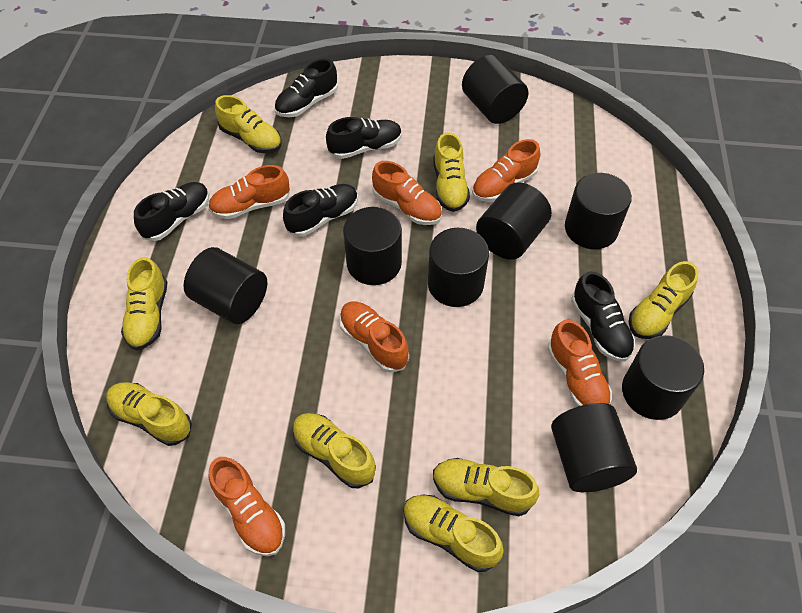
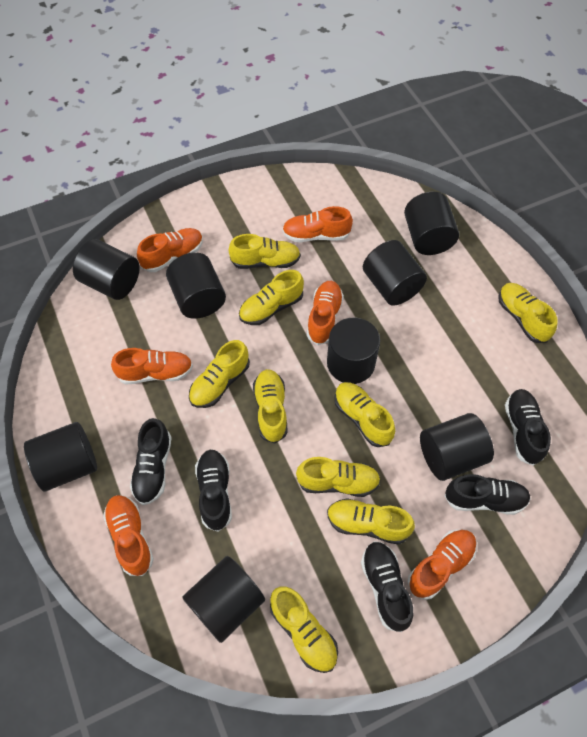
yellow shoe: [107,382,192,446] [121,257,167,351] [215,95,281,153] [293,413,376,489] [404,495,504,572] [433,132,470,212] [433,458,539,517] [629,261,698,339] = 8 -> [189,340,250,408] [229,234,301,269] [239,270,304,325] [253,369,288,443] [270,586,338,673] [296,457,381,497] [327,498,415,545] [334,382,395,447] [498,283,558,343] = 9

